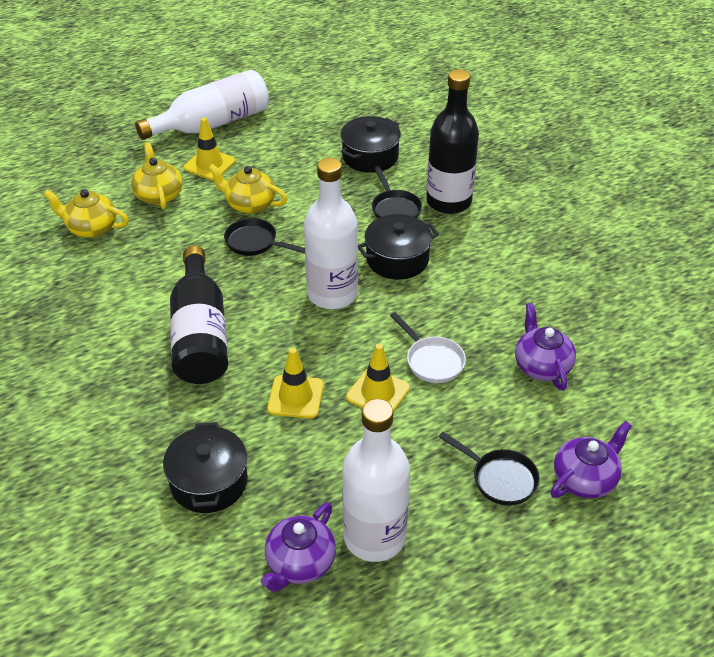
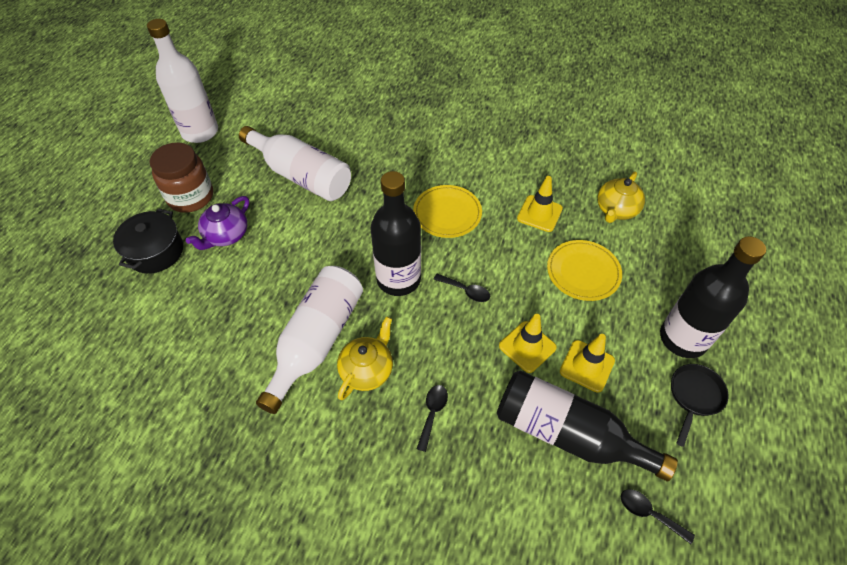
black bottle: [170,246,228,384] [426,69,479,214] = 2 -> [370,171,421,296] [497,370,678,481] [660,236,766,358] = 3
black pan: [224,218,305,256] [372,166,422,219] [439,432,540,506] = 3 -> [671,364,728,447] = 1
black pot: [163,422,248,513] [341,116,401,173] [358,214,439,280] = 3 -> [113,208,183,274] = 1
black spoon: none = 0 -> [417,385,448,452] [433,274,490,302] [621,489,695,544] = 3
brown jar: none = 0 -> [150,142,213,213] = 1
purple teapot: [261,502,336,592] [515,303,576,391] [550,421,632,498] = 3 -> [186,196,249,250] = 1
white pan: [390,312,466,383] = 1 -> none = 0
yellow plate: none = 0 -> [413,185,482,238] [547,240,622,301] = 2
yellow teapot: [44,189,129,238] [131,142,183,209] [208,164,287,214] = 3 -> [337,316,393,400] [597,172,645,223] = 2

